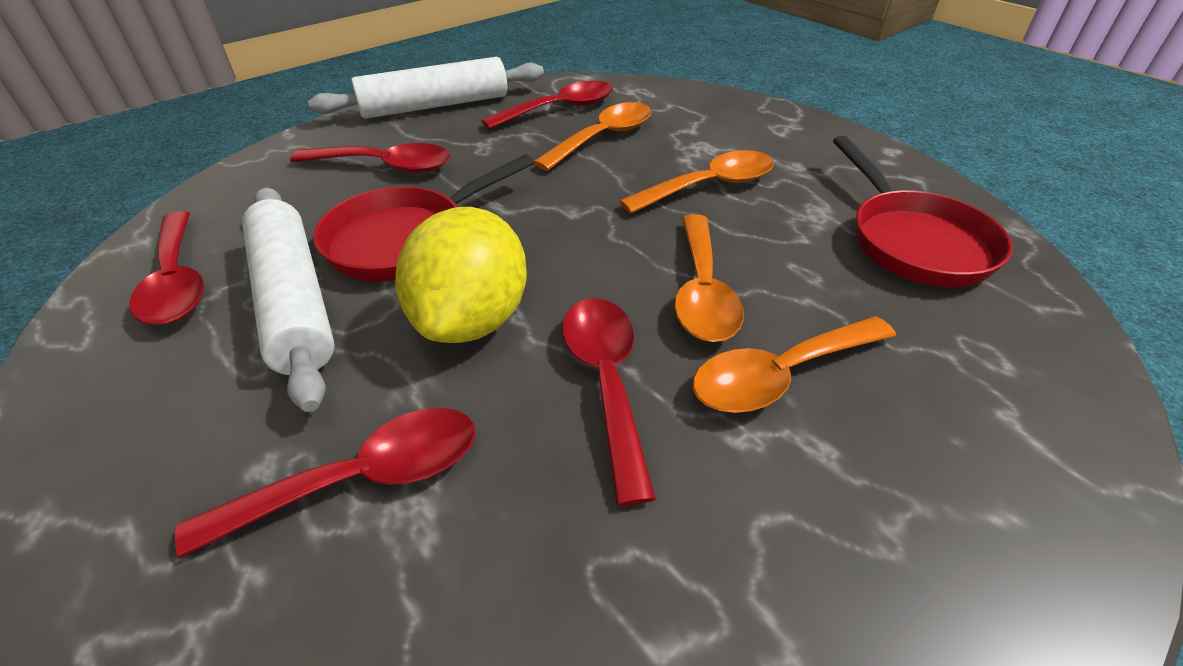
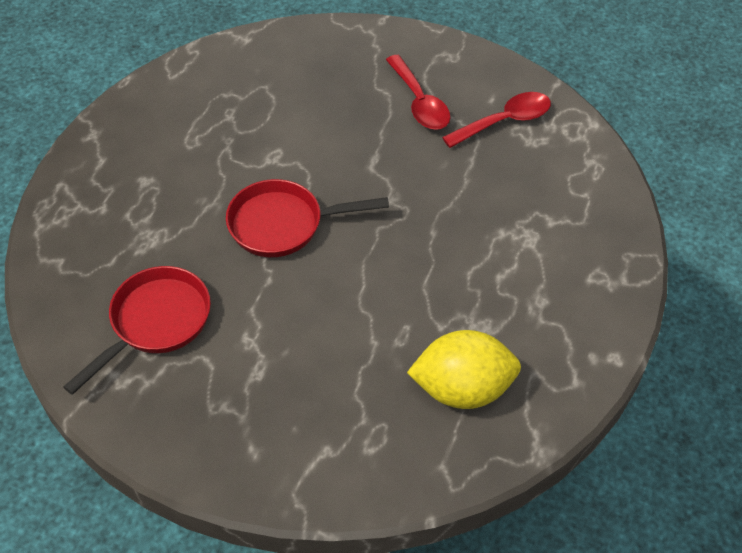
orange spoon: [534,102,652,171] [620,150,774,214] [674,214,744,342] [693,316,896,413] = 4 -> none = 0
red spoon: [129,211,204,325] [175,408,476,558] [290,143,451,173] [481,81,613,129] [562,298,656,506] = 5 -> [386,55,451,130] [442,92,551,148] = 2
white rolling pin: [242,188,335,412] [308,57,544,119] = 2 -> none = 0

